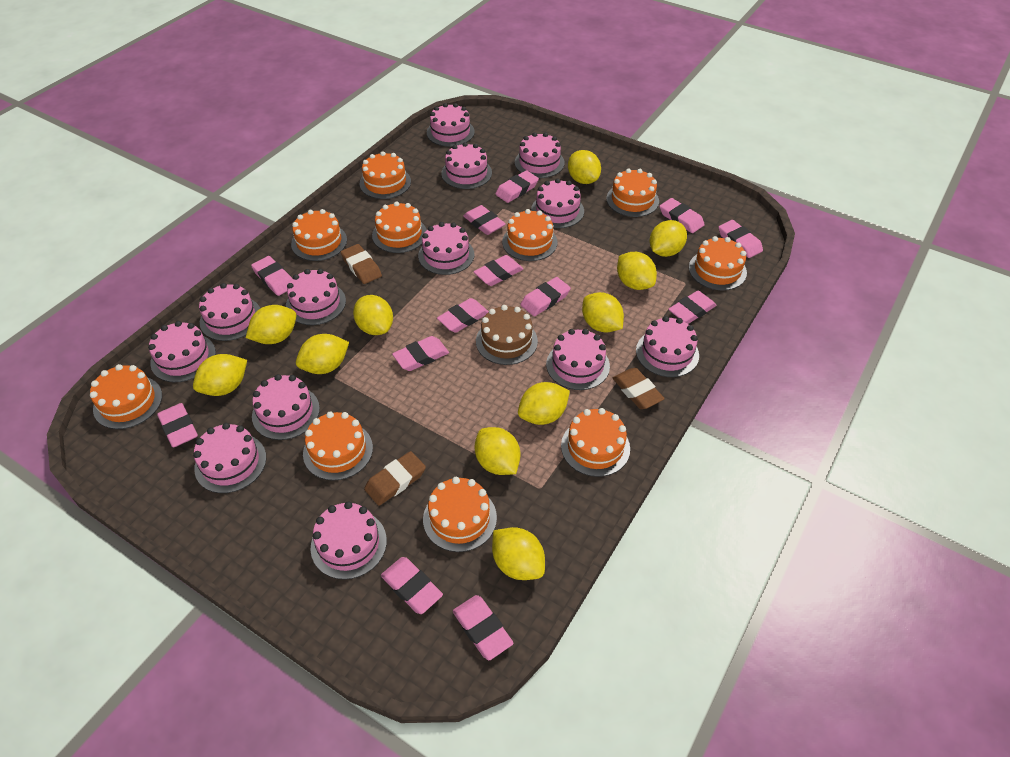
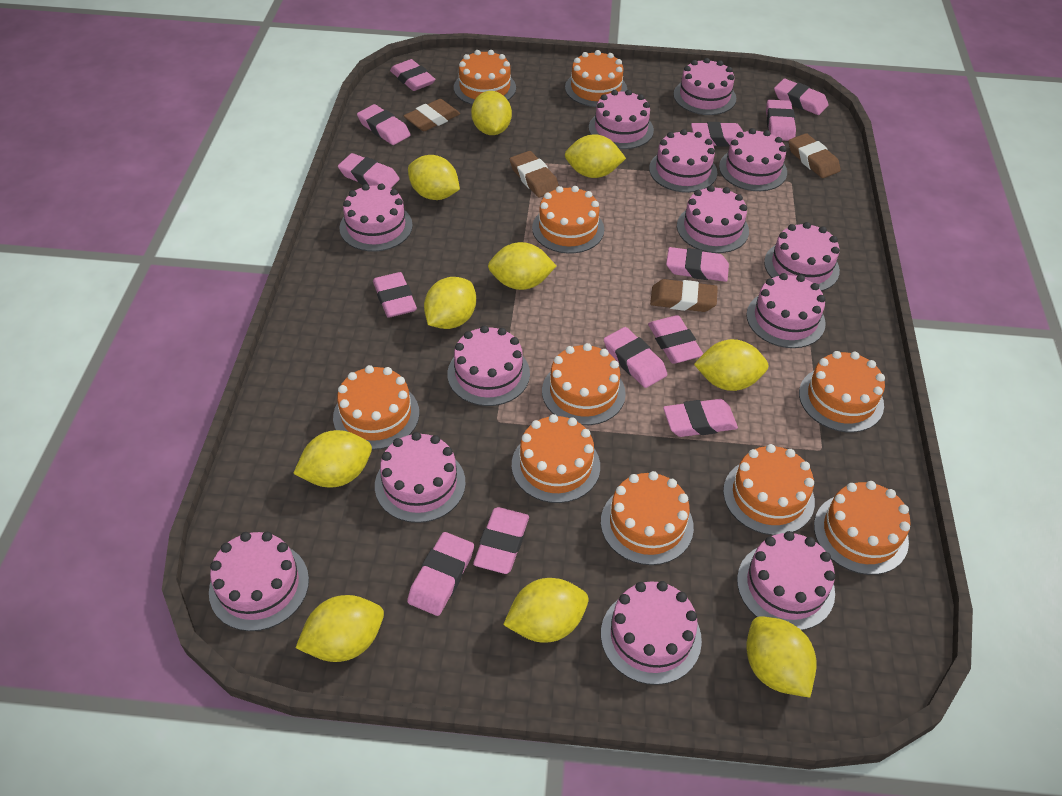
brown cake: [476,305,538,365] = 1 -> none = 0
brown eraser: [341,244,382,284] [364,451,426,506] [613,368,665,409] = 3 -> [404,99,460,131] [510,151,559,197] [650,279,718,312] [788,133,841,178] = 4
yellow lemon: [193,354,247,396] [246,305,297,344] [296,334,349,374] [353,295,393,335] [475,427,520,475] [492,527,545,580] [518,382,570,425] [568,150,601,184] [582,292,624,332] [617,252,657,290] [650,220,687,257] = 11 -> [293,430,372,487] [296,595,384,662] [408,155,460,200] [424,277,476,329] [471,91,512,135] [488,242,556,290] [503,578,588,643] [565,134,626,178] [694,339,768,391] [746,616,816,698] = 10

